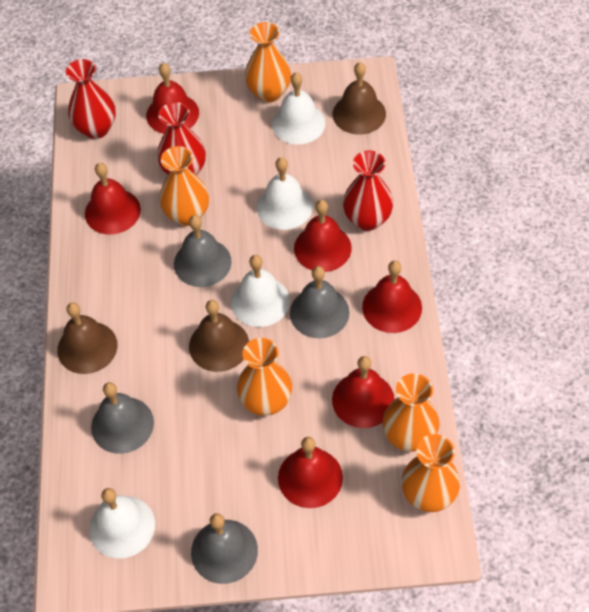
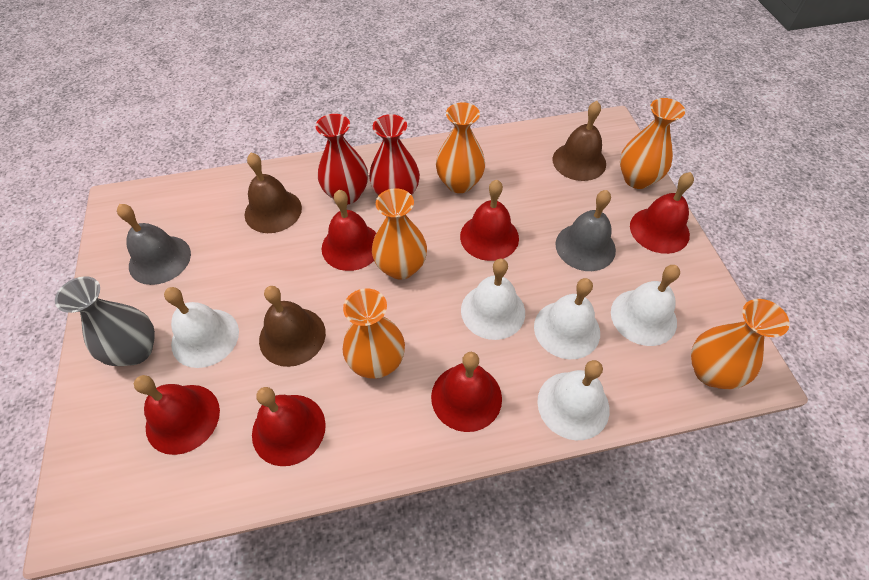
grey bell: [91,382,154,454] [174,215,232,287] [191,513,258,584] [290,266,350,338] = 4 -> [117,204,191,285] [555,190,616,271] = 2
grey vase: none = 0 -> [55,276,155,366] = 1
red vase: [65,59,116,139] [157,102,206,176] [343,151,393,231] = 3 -> [315,114,368,204] [369,114,420,196] = 2
white bell: [89,488,155,559] [231,255,290,327] [257,157,313,230] [272,72,326,144] = 4 -> [164,287,239,368] [461,259,525,340] [534,278,600,359] [537,360,610,440] [611,265,680,346] = 5

